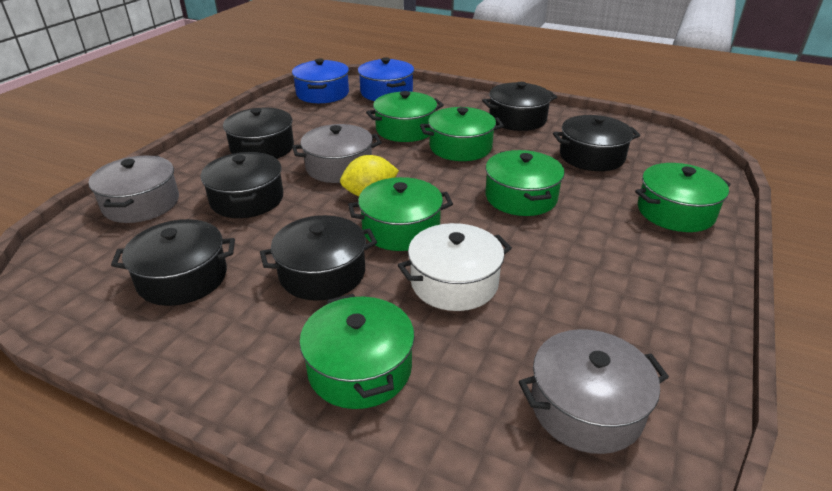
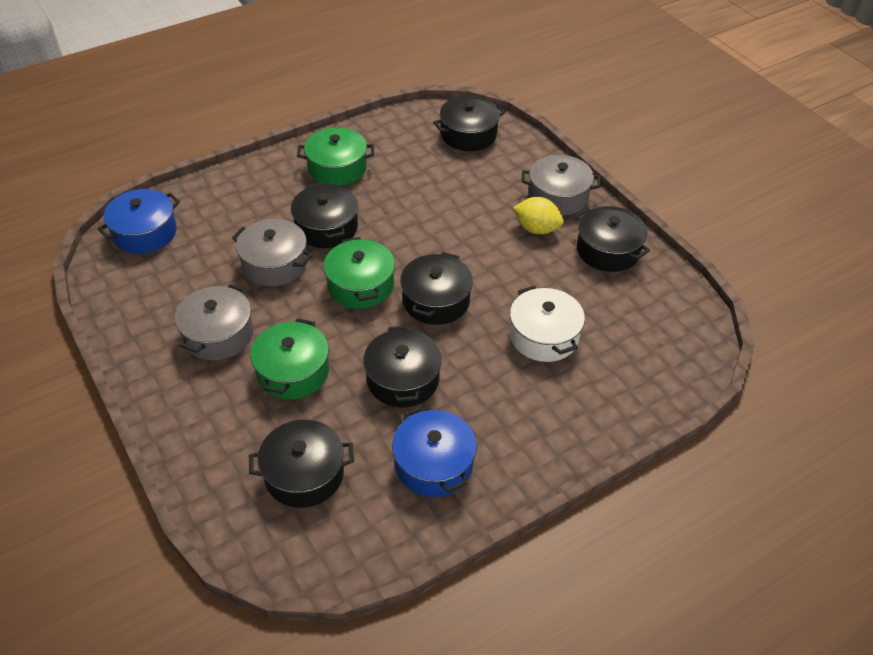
green pot: [299,294,415,409] [348,177,453,251] [366,91,444,142] [420,107,504,161] [485,150,565,216] [635,163,731,232] = 6 -> [250,318,329,400] [297,128,374,186] [323,237,395,309] = 3

